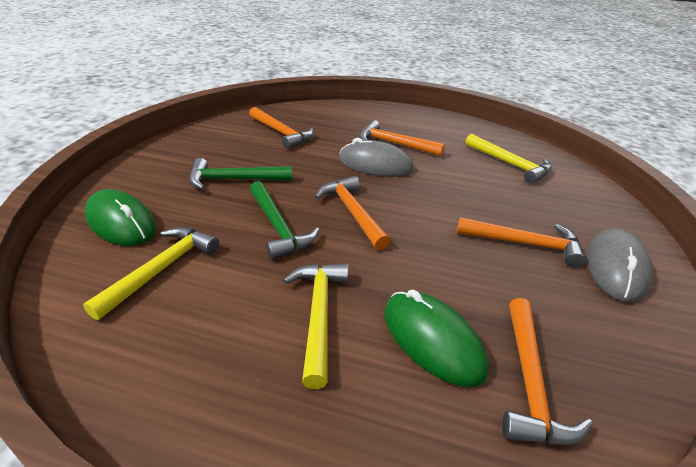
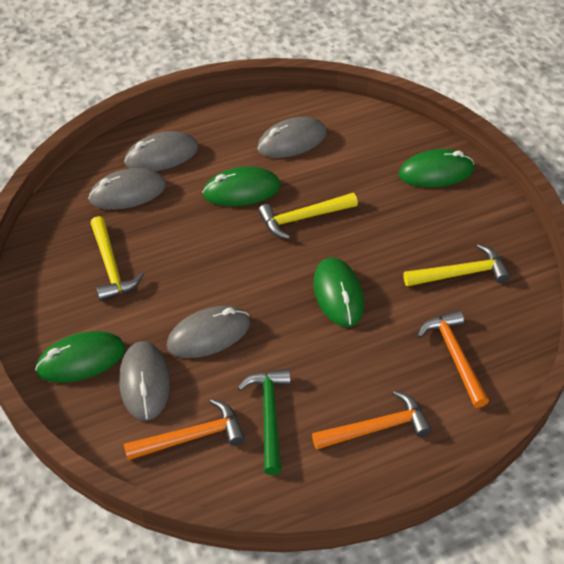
green hammer: [189,158,292,190] [249,181,319,259] = 2 -> [238,369,291,475] = 1
green mouse: [85,189,156,246] [384,290,488,387] = 2 -> [35,331,125,383] [202,167,280,206] [313,258,364,327] [399,149,474,188] = 4
grey mouse: [339,138,414,177] [587,228,652,302] = 2 -> [88,168,166,210] [119,341,170,421] [124,131,198,171] [167,306,250,358] [257,117,327,158] = 5
orange hammer: [249,107,314,149] [315,176,391,250] [359,120,445,156] [457,217,585,267] [502,298,593,445] = 5 -> [124,399,245,460] [312,391,432,450] [418,310,489,408] = 3

